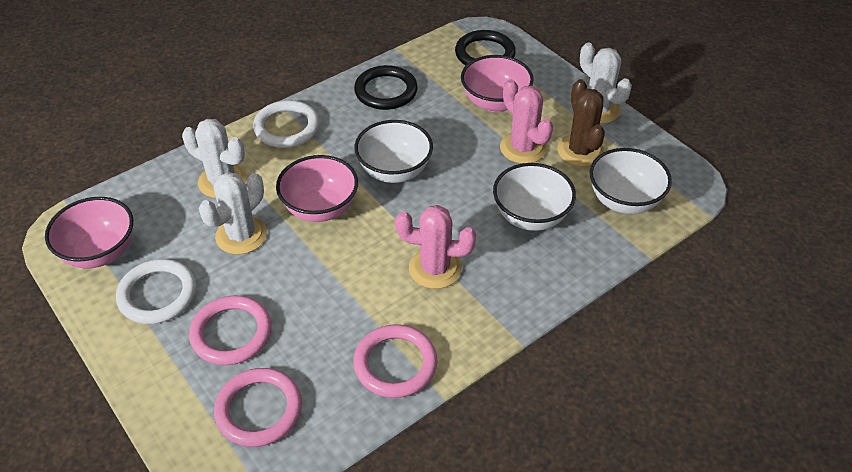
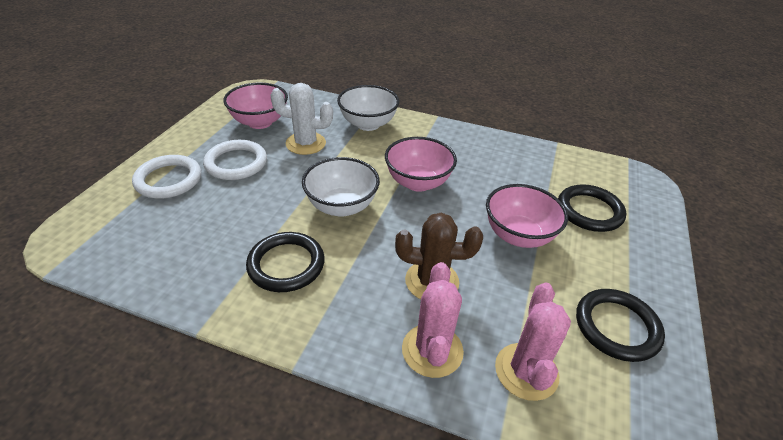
black ring: [354,65,418,110] [455,30,516,66] = 2 -> [246,232,325,292] [558,184,626,232] [576,289,665,362] = 3
pink ring: [189,295,272,365] [214,368,302,447] [353,324,437,398] = 3 -> none = 0
white bowl: [354,120,433,183] [493,163,576,231] [590,148,672,214] = 3 -> [302,157,380,217] [337,85,399,131] = 2
white cactus: [182,119,247,198] [199,172,267,254] [580,43,632,124] = 3 -> [270,83,333,155] = 1

